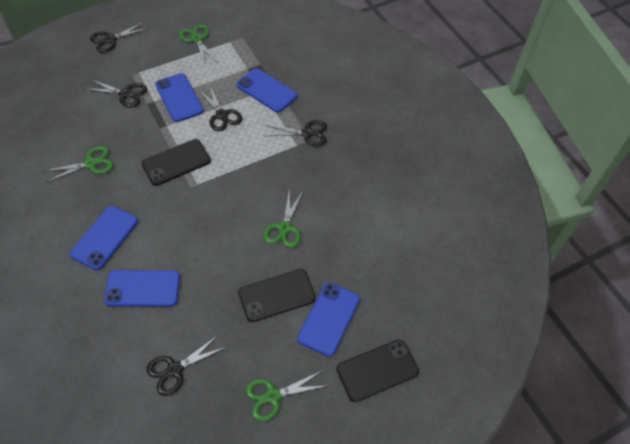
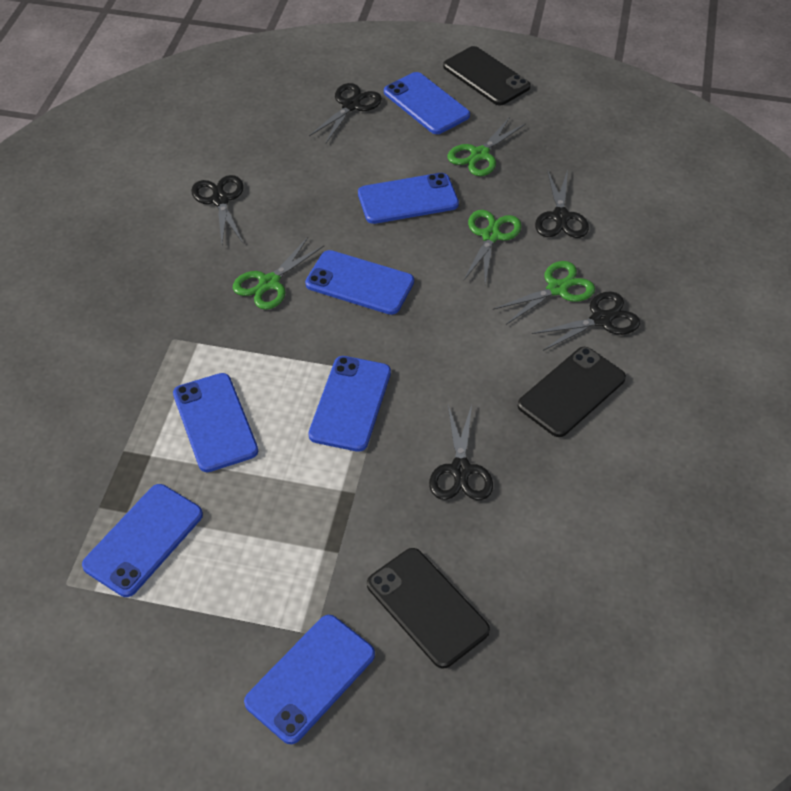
blue phone: [70,206,138,270] [104,270,180,307] [155,73,204,122] [237,68,297,113] [297,282,360,357] = 5 -> [82,484,203,597] [173,373,258,472] [244,615,375,744] [305,250,414,315] [308,356,391,452] [358,173,459,224] [384,72,470,134] = 7

